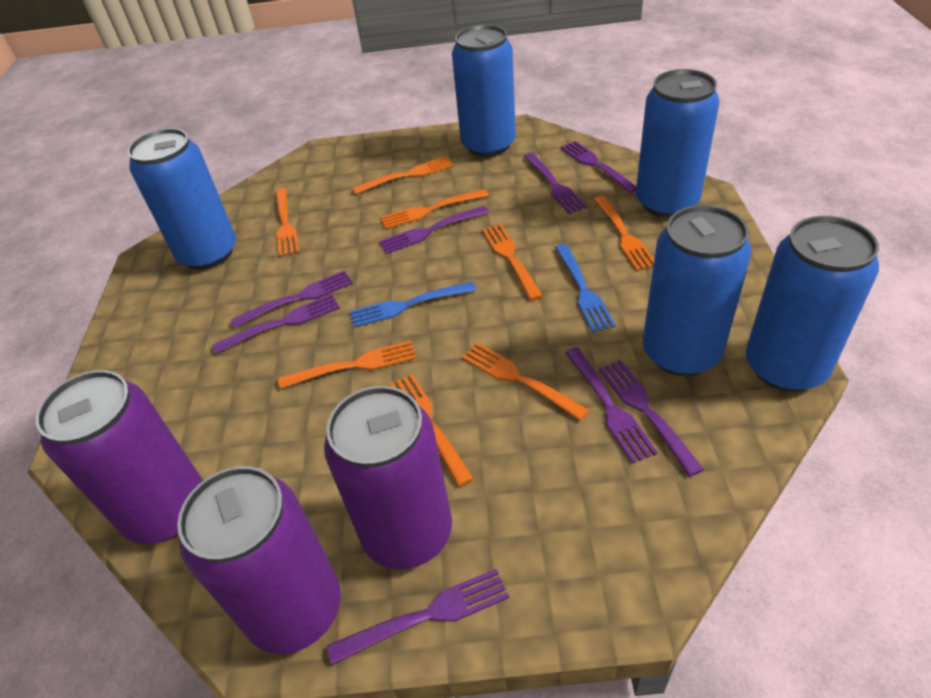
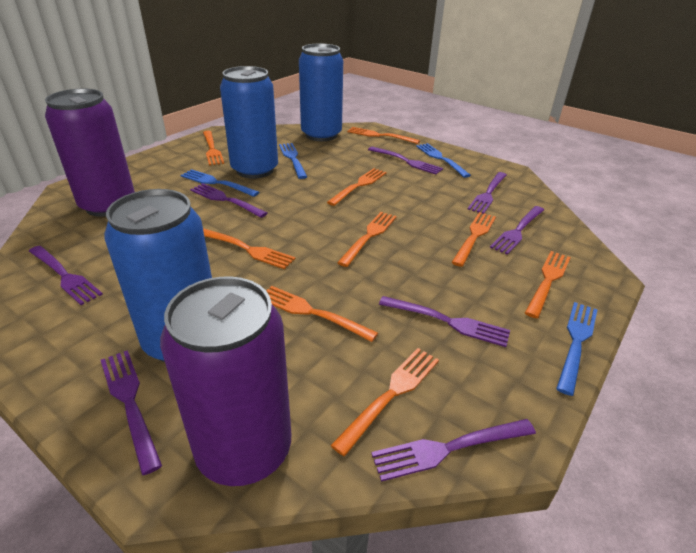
blue can: [127,128,236,270] [452,25,516,157] [636,69,719,218] [643,205,752,376] [746,216,879,392] = 5 -> [104,189,212,362] [220,66,278,179] [299,44,343,141] = 3
blue fork: [350,282,476,327] [555,244,616,332] = 2 -> [180,169,259,197] [279,143,307,179] [416,143,471,178] [556,302,598,396] = 4
orange fork: [275,188,300,257] [278,341,416,389] [352,156,454,194] [380,189,489,229] [390,374,474,487] [462,343,589,421] [482,224,543,301] [594,195,654,271] = 8 -> [203,131,224,165] [203,228,295,269] [266,286,378,342] [327,168,387,206] [330,348,439,456] [337,212,397,267] [347,127,420,144] [451,212,496,267] [525,251,571,318] = 9
purple can: [36,370,203,544] [177,466,341,654] [324,386,452,569] = 3 -> [45,89,135,217] [160,277,291,486] = 2

